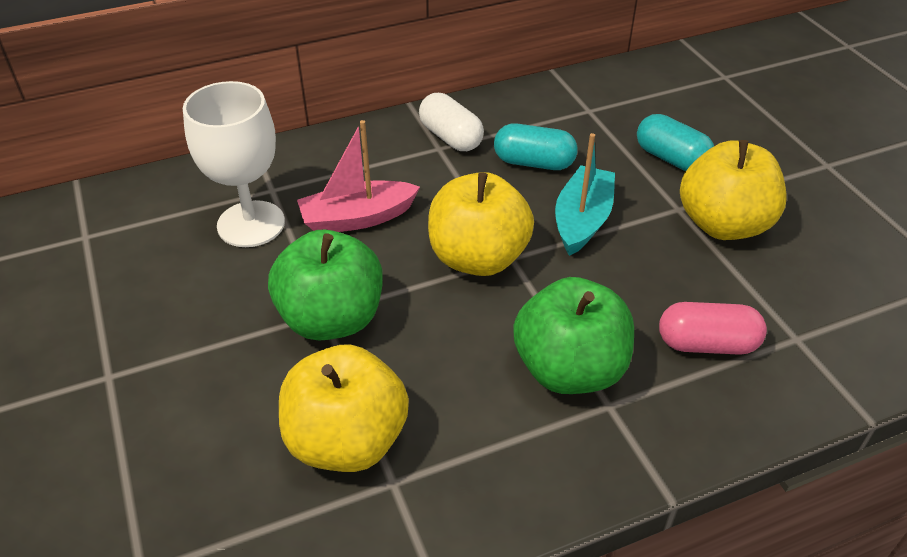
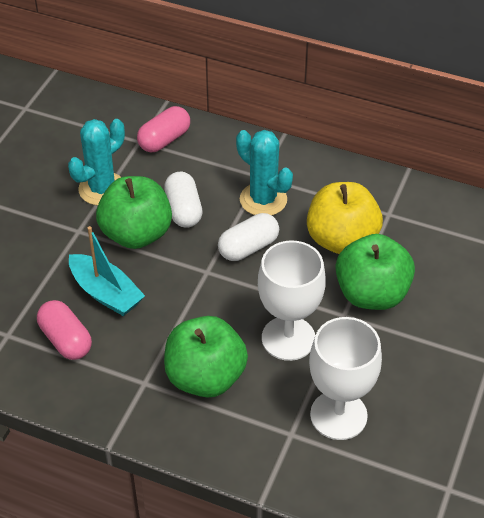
green apple: [268,229,383,340] [513,277,634,394] = 2 -> [96,176,172,249] [164,316,248,398] [336,234,415,310] = 3
pink boat: [297,120,420,232] = 1 -> none = 0
pink capsule: [659,302,767,355] = 1 -> [37,300,92,360] [137,106,190,152] = 2
turquoise cactus: none = 0 -> [68,119,125,205] [236,130,293,215] = 2
turquoise capsule: [494,123,577,170] [637,114,714,171] = 2 -> none = 0
white capsule: [419,93,484,151] = 1 -> [164,172,203,228] [218,213,279,261] = 2
white goblet: [183,81,285,247] = 1 -> [258,240,326,361] [309,317,382,440] = 2
yellow apple: [279,345,409,472] [428,172,534,276] [680,140,787,240] = 3 -> [307,182,383,254] = 1

